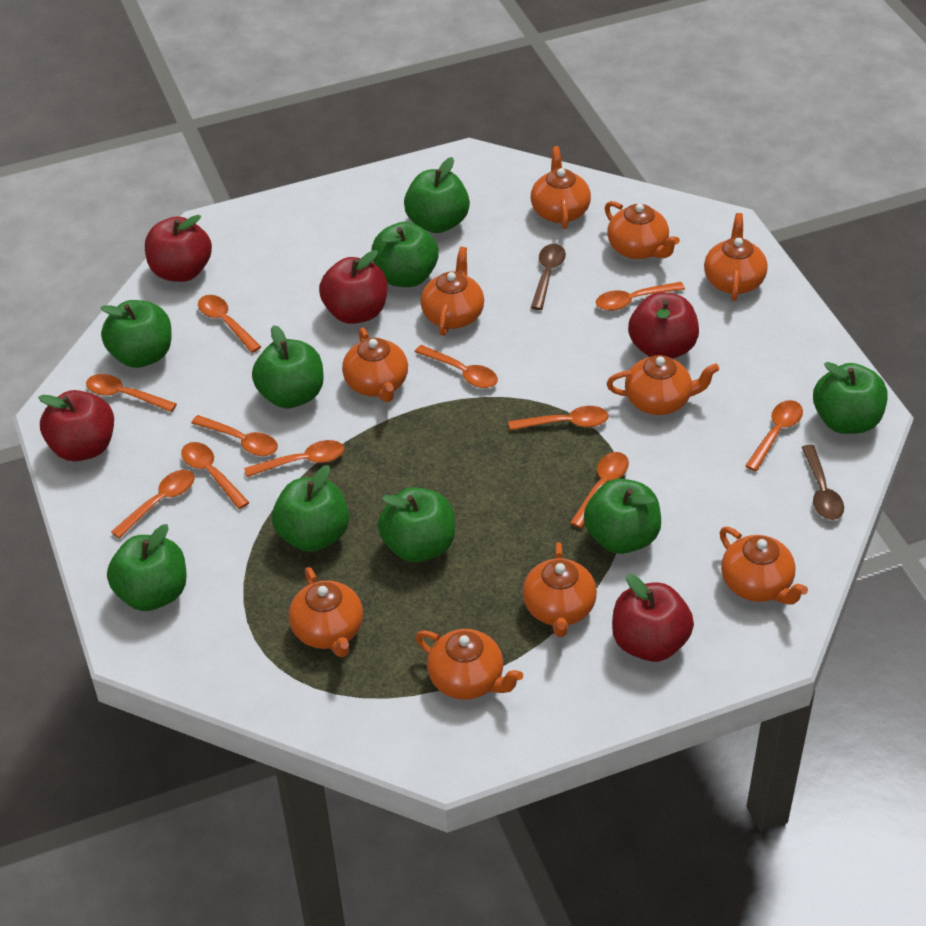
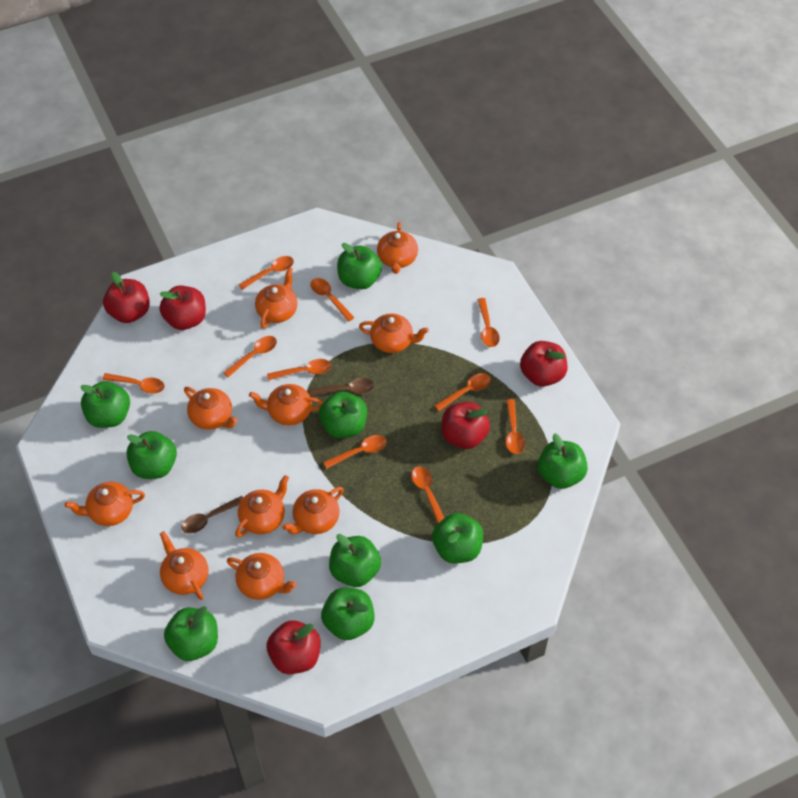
orange spoon: [86,374,177,412] [111,470,195,539] [181,442,250,509] [191,415,278,456] [198,295,261,353] [244,440,344,477] [415,345,498,388] [508,406,609,430] [570,452,629,528] [596,282,685,311] [745,400,803,471] = 11 -> [102,373,165,394] [223,336,277,377] [238,256,294,290] [267,359,331,380] [310,278,355,322] [323,435,387,469] [411,466,444,523] [434,373,491,411] [477,298,500,347] [506,399,525,454] = 10

